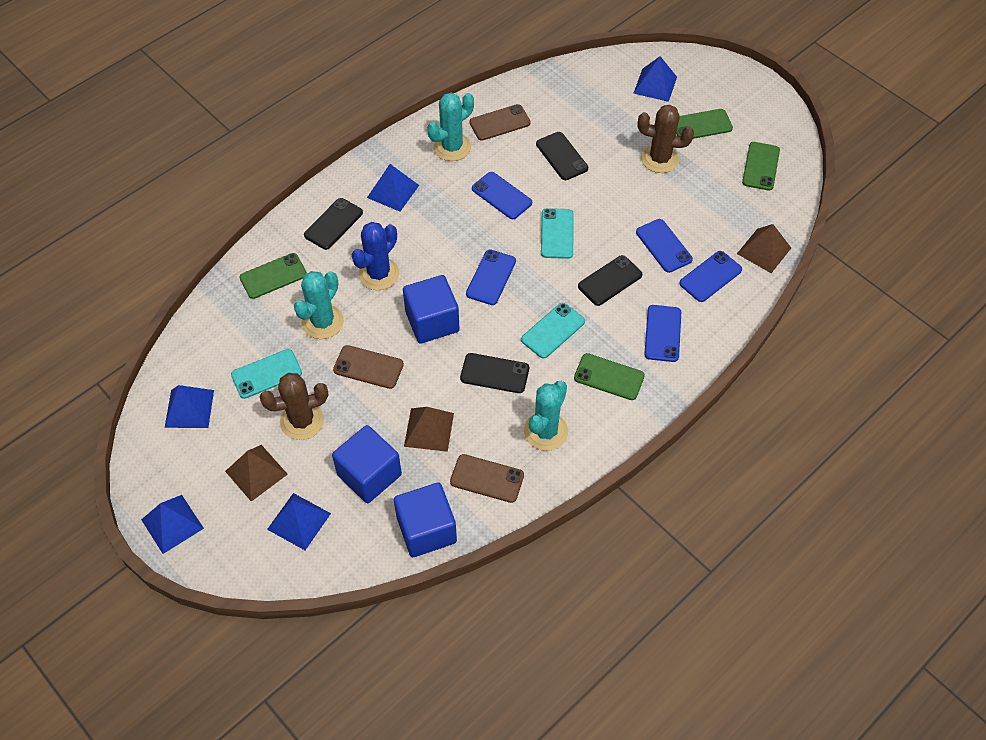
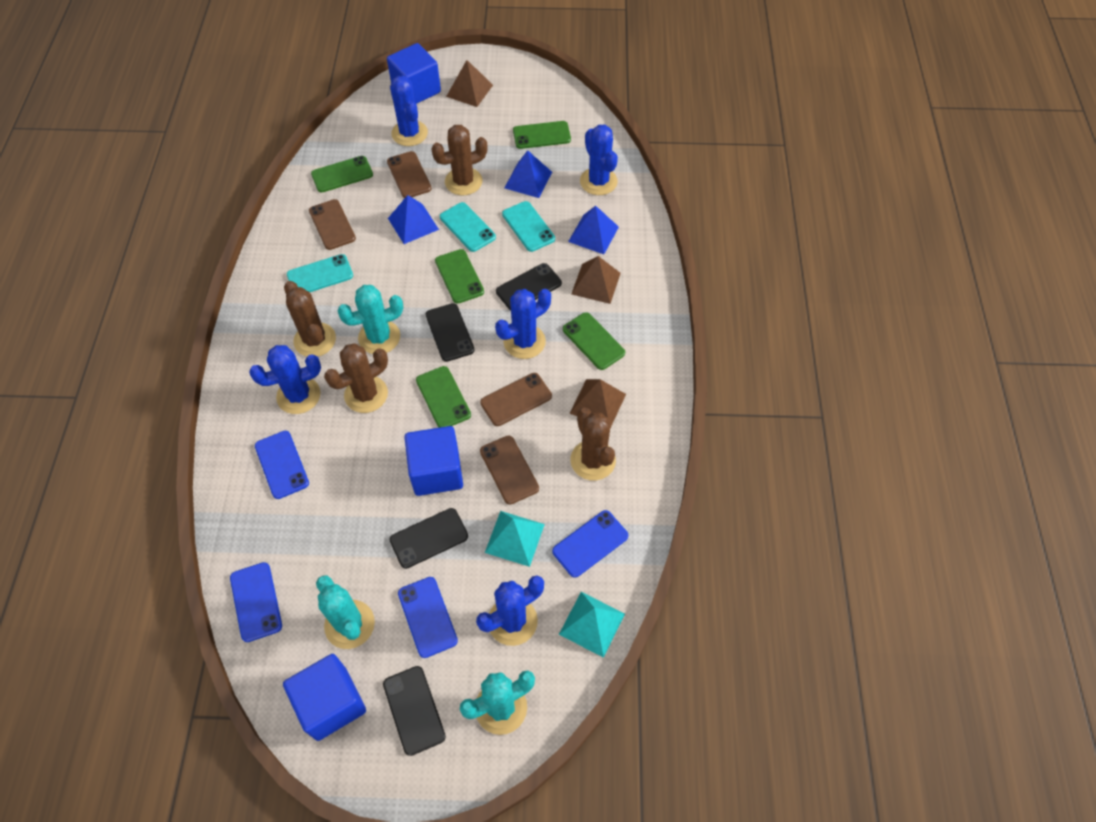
blue cactus: [352,222,399,290] = 1 -> [249,345,321,414] [390,75,428,146] [476,575,544,646] [495,289,551,359] [580,125,618,195] = 5
blue phone: [466,250,516,305] [472,172,532,219] [636,219,693,273] [644,305,681,362] [679,251,742,302] = 5 -> [230,562,282,642] [255,431,309,499] [398,577,458,658] [552,510,628,578] = 4
blue pyramid: [141,495,204,554] [165,385,214,428] [267,493,331,550] [367,164,419,212] [633,56,677,102] = 5 -> [388,195,439,244] [505,150,552,198] [568,206,619,254] = 3
brown cactus: [260,373,328,440] [638,105,694,173] = 2 -> [284,281,336,357] [324,343,388,413] [431,125,488,195] [570,408,616,480] = 4
brown phone: [333,345,404,389] [450,454,524,503] [469,104,531,141] = 3 -> [309,199,356,250] [387,151,432,198] [480,373,552,426] [480,436,539,505] = 4
green phone: [240,253,307,299] [574,353,645,400] [676,109,733,139] [742,142,780,191] = 4 -> [311,156,373,193] [416,366,471,428] [435,249,484,303] [513,121,571,149] [563,312,625,370] = 5
turquoise pyramid: none = 0 -> [485,511,545,567] [559,592,625,658] = 2

